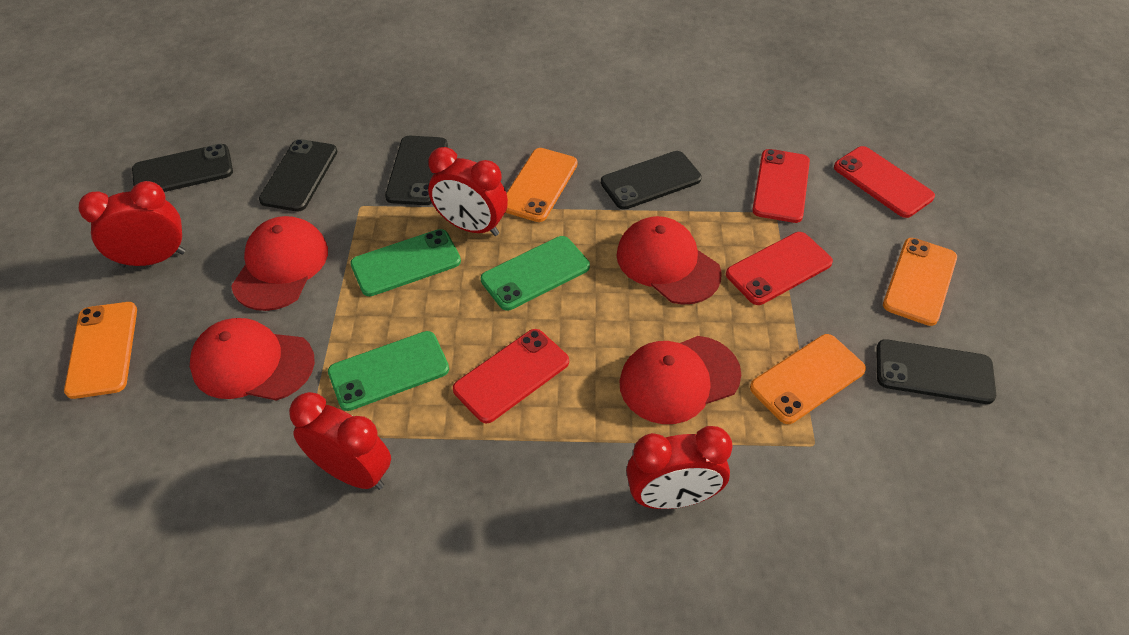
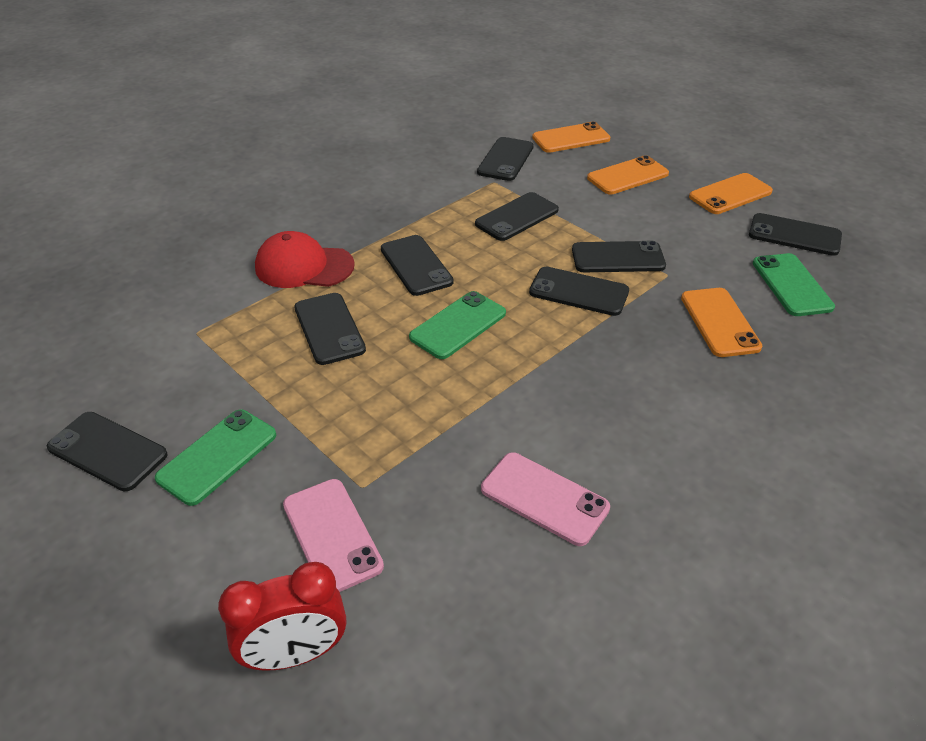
black phone: [132,144,233,192] [259,139,337,212] [385,136,448,205] [601,151,702,210] [876,339,996,404] = 5 -> [47,412,168,491] [294,293,366,365] [381,235,454,296] [475,192,559,241] [477,137,534,181] [529,267,629,316] [572,241,666,272] [749,213,842,256] = 8
pink phone: none = 0 -> [283,479,384,592] [481,452,610,546] = 2
red cap: [190,318,315,401] [231,216,328,311] [617,216,722,305] [619,336,741,424] = 4 -> [255,231,355,288] = 1
red clock: [79,181,185,267] [289,392,391,490] [428,147,508,236] [626,426,733,509] = 4 -> [218,562,346,671] = 1
red phone: [453,329,569,423] [726,232,833,305] [752,149,810,223] [834,146,935,218] = 4 -> none = 0

